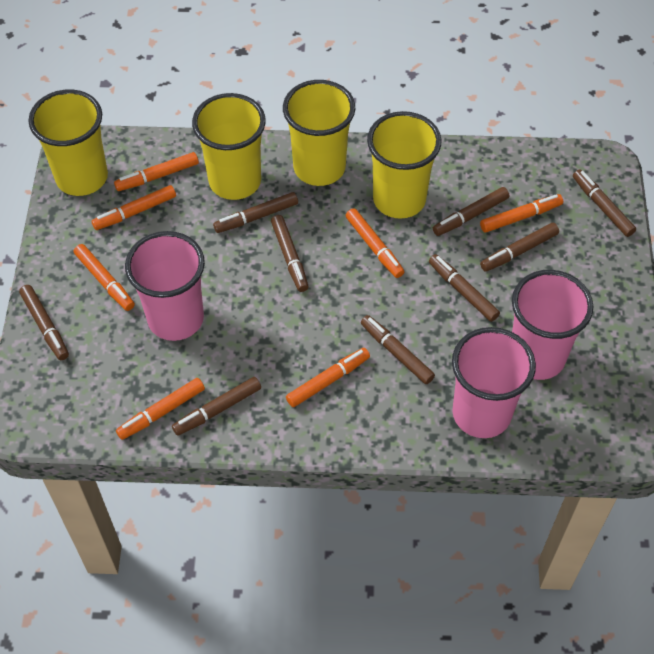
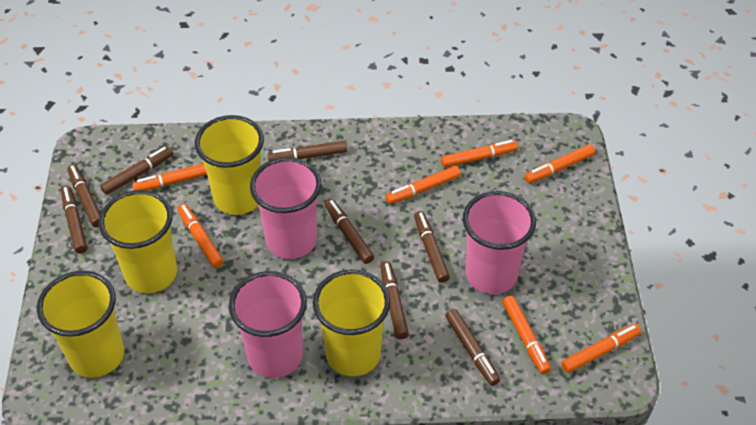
brown marker: [19,285,69,360] [172,377,261,436] [213,192,298,233] [271,215,309,292] [361,315,435,384] [429,254,500,322] [433,187,509,236] [480,223,559,272] [573,169,636,237] = 9 -> [61,186,87,253] [67,164,100,227] [100,146,173,195] [267,141,347,161] [325,199,374,264] [380,261,409,339] [414,211,450,283] [445,309,500,386] = 8

